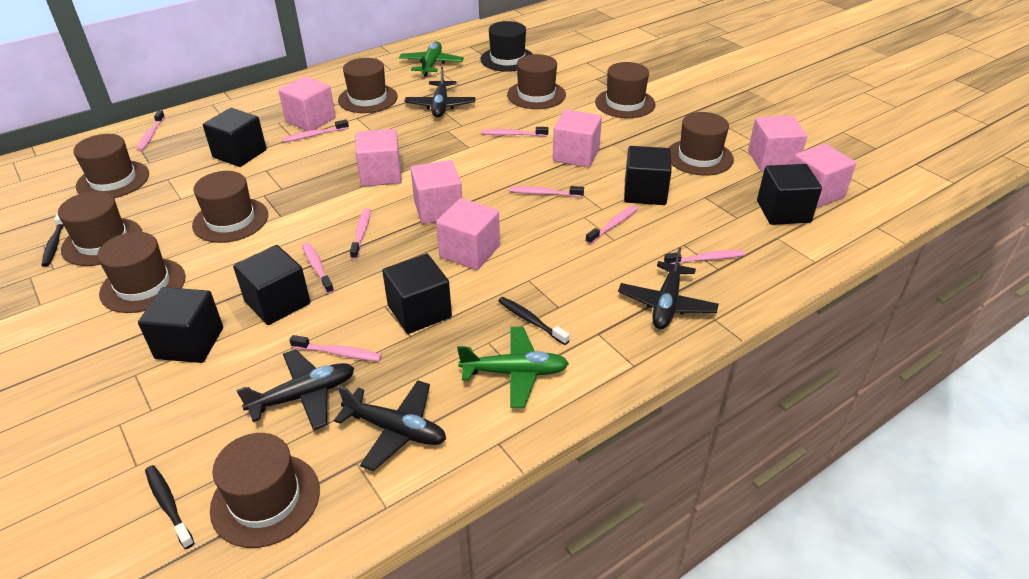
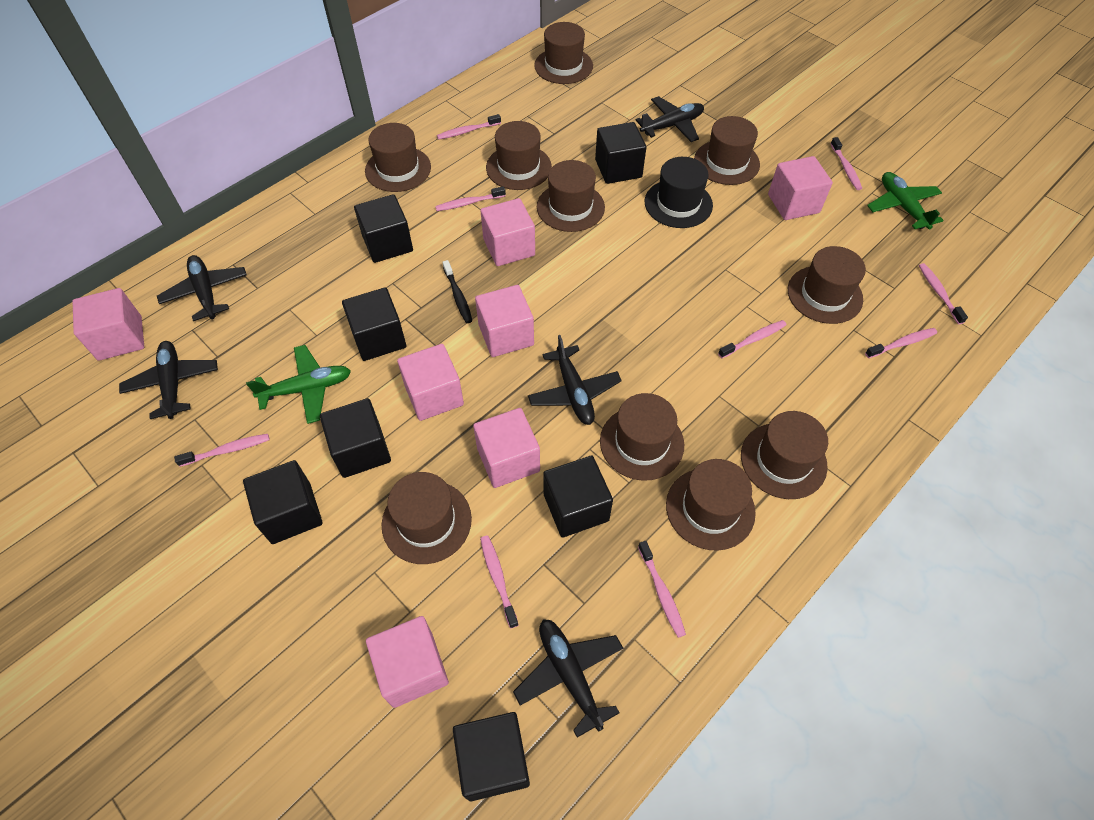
black cube: [138,287,223,363] [203,108,267,167] [233,245,310,325] [382,254,452,334] [624,146,672,205] [757,164,822,225] = 6 -> [243,460,322,544] [320,398,391,478] [342,287,406,361] [354,194,413,263] [453,712,530,801] [543,456,613,538] [595,122,646,184] = 7
black plane: [236,349,354,430] [334,380,446,471] [404,67,476,118] [618,247,719,329] = 4 -> [119,341,218,419] [157,255,247,321] [513,619,623,738] [528,335,622,425] [635,96,704,142] = 5
black toothbrush: [41,212,64,267] [145,465,194,549] [498,297,570,345] = 3 -> [443,260,472,323] = 1
brown hat: [58,191,142,266] [73,134,149,198] [97,232,186,313] [192,171,268,243] [210,433,320,548] [338,58,398,113] [507,54,566,109] [595,62,655,118] [669,112,734,176] = 9 -> [365,123,431,192] [382,472,472,564] [486,121,552,190] [534,22,593,84] [537,160,605,232] [600,393,684,481] [666,459,756,551] [694,116,760,185] [741,411,828,499] [788,246,866,324] = 10

